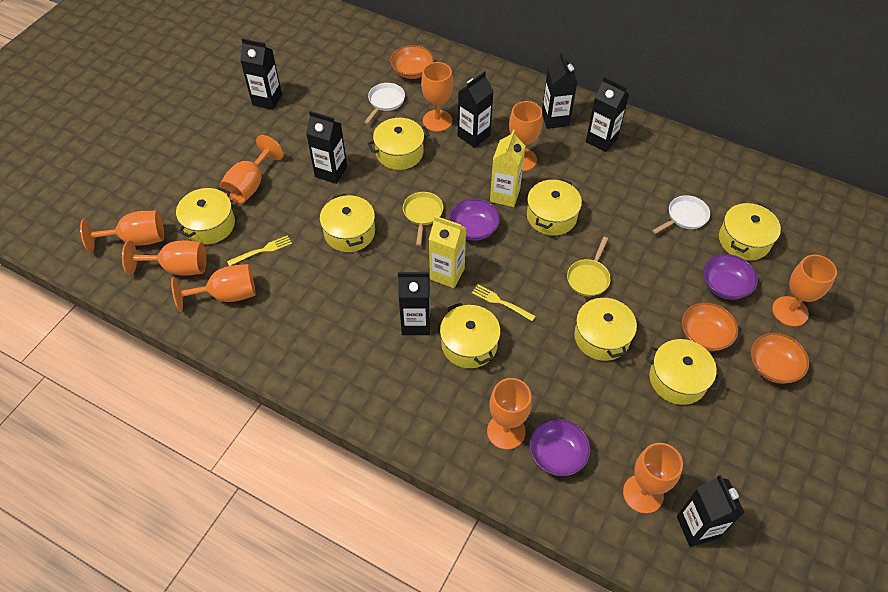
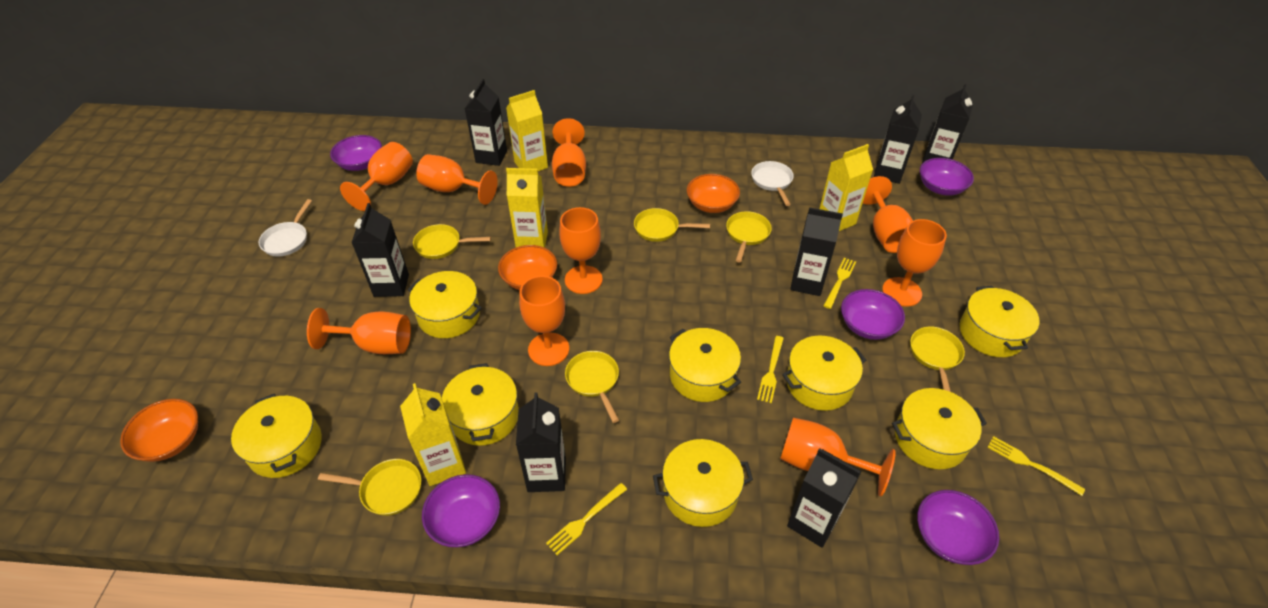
purple bowl: [449,199,500,241] [529,419,590,476] [703,254,758,300] = 3 -> [330,135,382,171] [422,474,500,547] [841,289,905,340] [917,490,999,565] [920,158,974,196] = 5
yellow carton: [429,216,466,288] [490,130,525,207] = 2 -> [400,383,466,486] [506,90,548,171] [506,168,548,248] [819,144,873,231] = 4
yellow fork: [227,235,292,266] [472,284,536,321] = 2 -> [546,483,627,555] [757,336,784,403] [823,257,856,309] [987,436,1085,496] = 4
yellow pan: [403,192,443,246] [567,237,611,297] = 2 -> [318,459,421,516] [413,224,491,259] [565,351,619,423] [634,208,710,242] [726,211,772,263] [910,327,965,392] = 6

